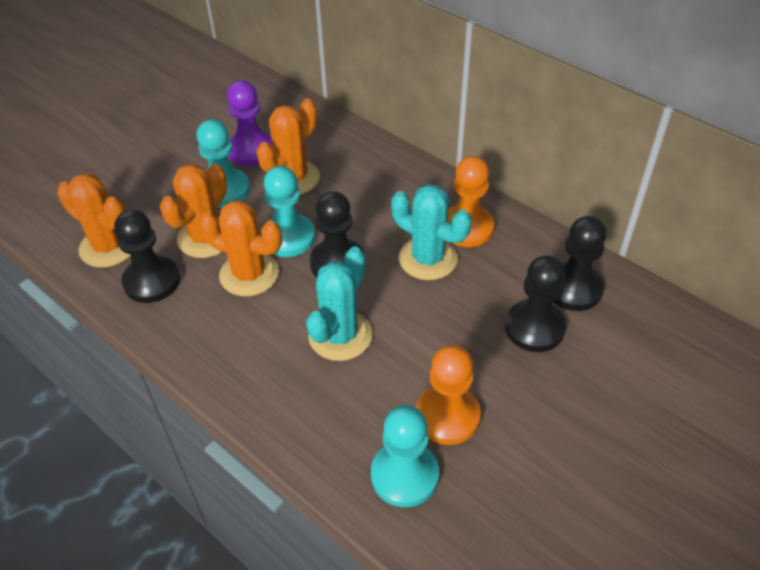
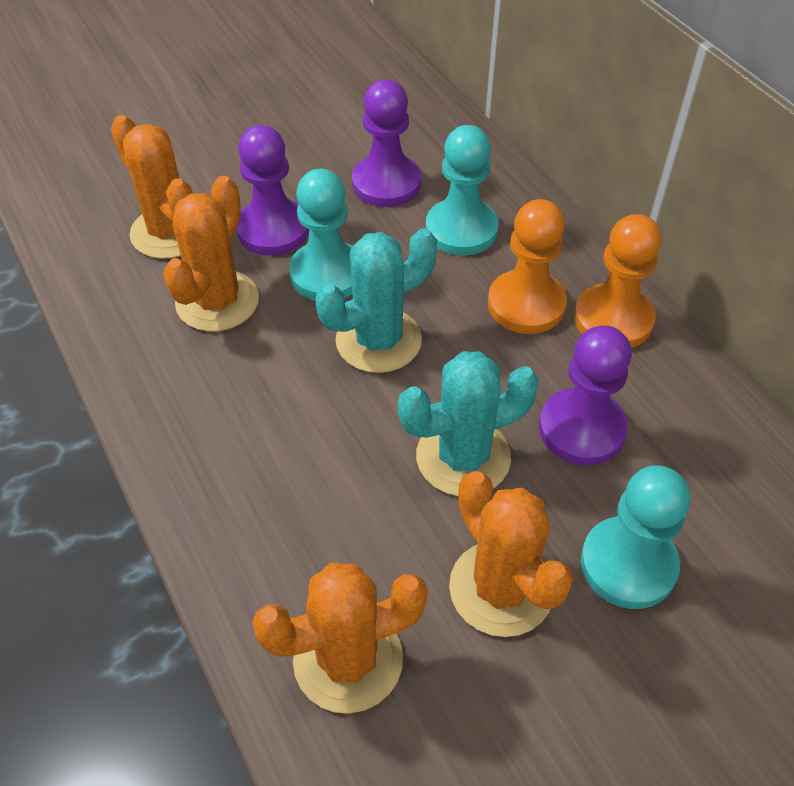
black pawn: [114,210,180,303] [310,191,364,278] [505,255,566,352] [554,216,607,311] = 4 -> none = 0
purple pawn: [227,80,273,166] = 1 -> [236,125,309,256] [352,79,421,207] [539,325,632,465] = 3

